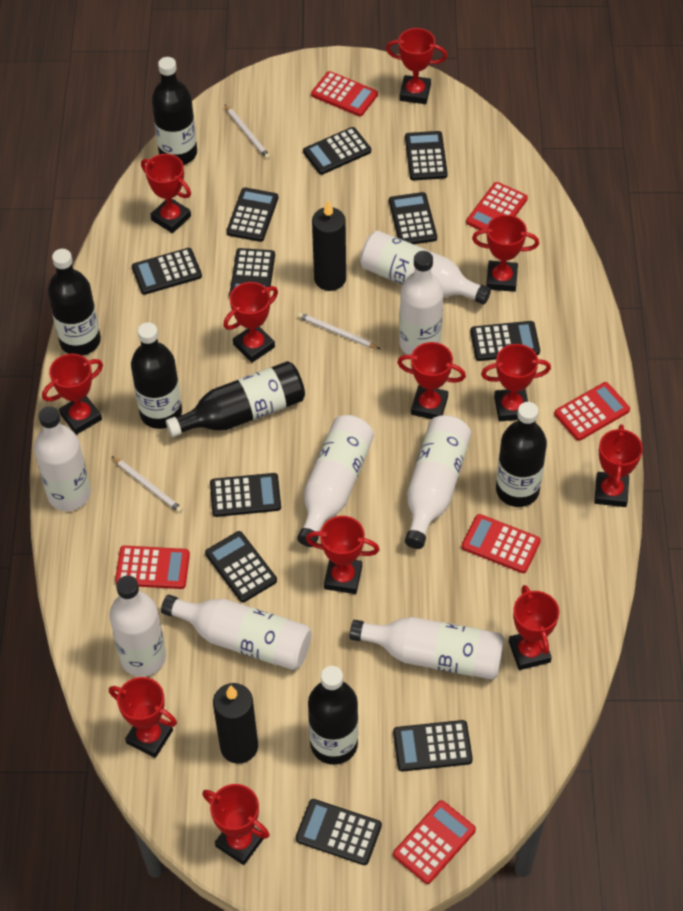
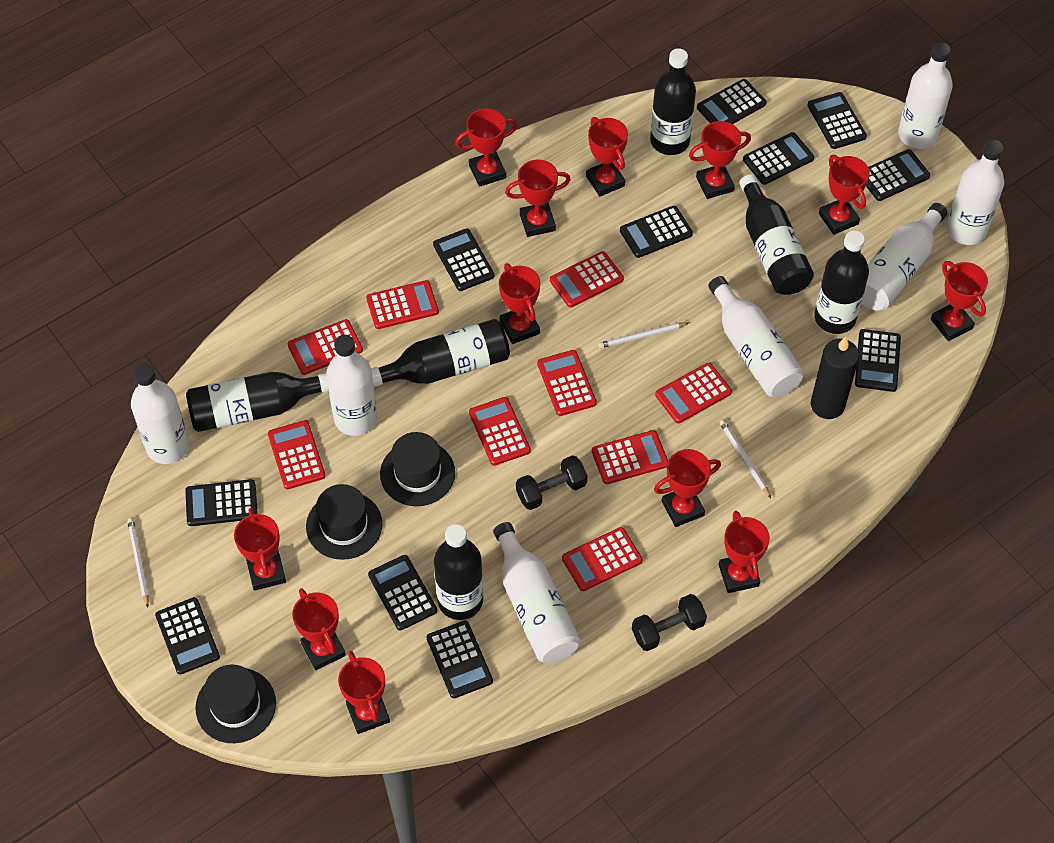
black candle: [213,683,258,764] [312,200,346,291] = 2 -> [811,337,859,419] = 1
black dumbbell: none = 0 -> [516,455,587,510] [632,594,707,651] = 2
black hat: none = 0 -> [195,665,276,743] [306,484,382,560] [380,432,455,506] = 3
red calculator: [115,546,190,589] [311,71,378,116] [393,800,476,884] [462,514,541,573] [466,182,528,230] [554,382,630,441] = 6 -> [268,420,326,489] [288,319,363,375] [366,280,439,329] [469,397,531,466] [537,350,597,416] [550,251,624,308] [562,527,643,591] [592,430,668,484] [655,363,732,423] = 9
white bottle: [34,406,91,511] [109,575,166,677] [161,595,311,670] [297,415,374,547] [349,617,504,680] [360,230,491,305] [399,251,444,355] [405,415,471,549] = 8 -> [131,364,190,464] [326,335,377,436] [493,522,581,663] [708,276,804,397] [861,203,947,311] [898,42,953,149] [946,140,1004,245] = 7

